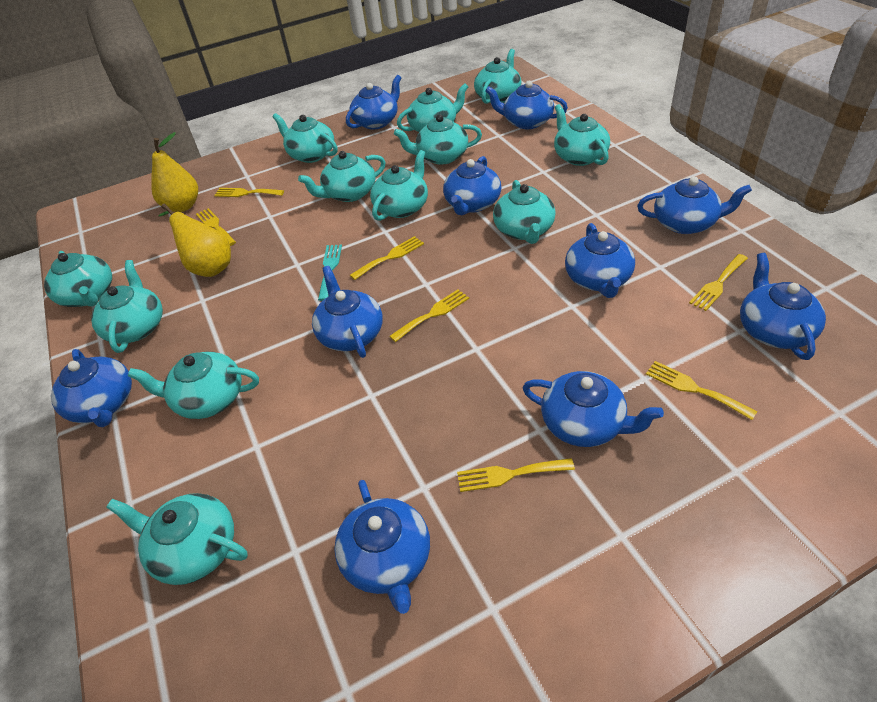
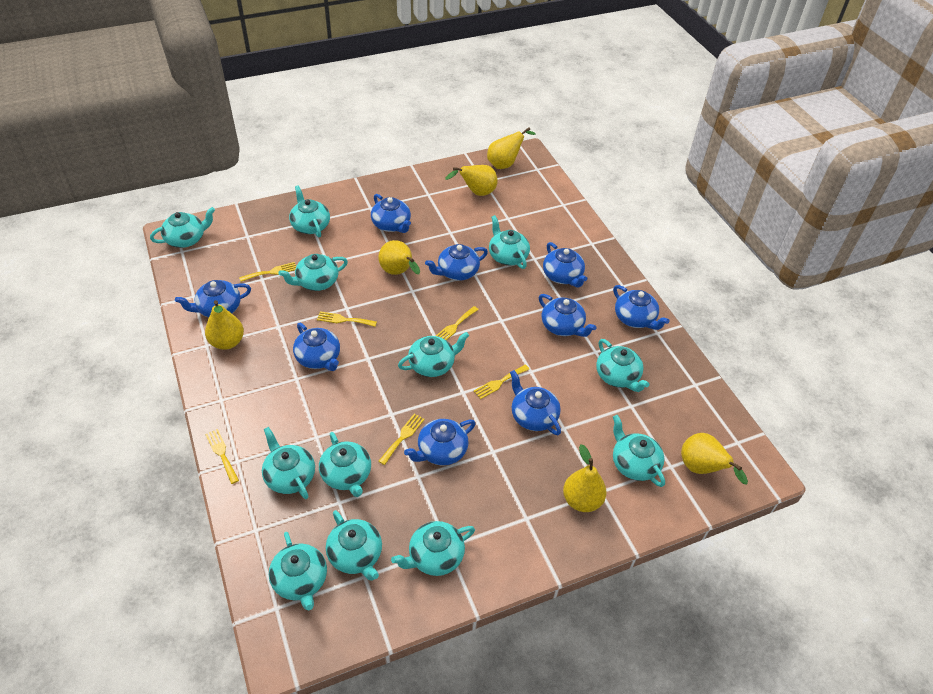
blue teapot: [51,349,132,427] [312,266,383,358] [334,480,430,614] [346,75,401,130] [443,156,501,215] [485,81,568,129] [523,371,664,447] [565,223,635,298] [637,177,752,234] [740,253,826,360] = 10 -> [175,280,251,317] [293,323,340,371] [371,194,411,233] [404,419,476,465] [425,244,488,281] [510,370,561,435] [539,294,596,337] [543,242,587,287] [613,285,669,330] = 9
turquoise fork: [318,244,342,301] = 1 -> none = 0
yellow fork: [196,208,236,246] [214,188,284,197] [350,236,424,280] [389,290,469,342] [457,458,575,492] [646,361,757,420] [689,254,748,311] = 7 -> [205,429,239,484] [239,262,296,282] [317,311,377,327] [378,414,425,465] [436,306,479,340] [474,365,529,399] = 6
yellow pear: [151,132,198,212] [158,203,231,277] = 2 -> [205,300,244,350] [378,240,420,275] [445,165,498,196] [487,127,536,169] [563,444,606,512] [681,433,748,484] = 6

